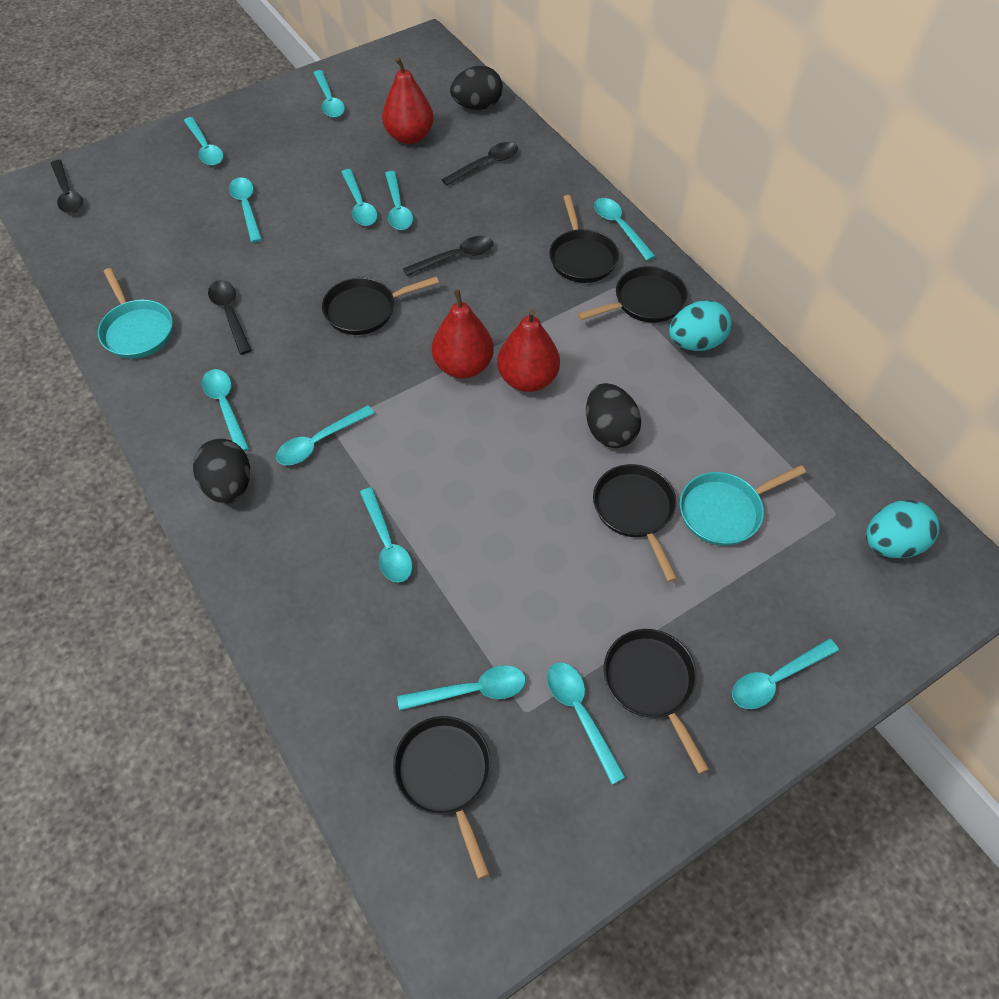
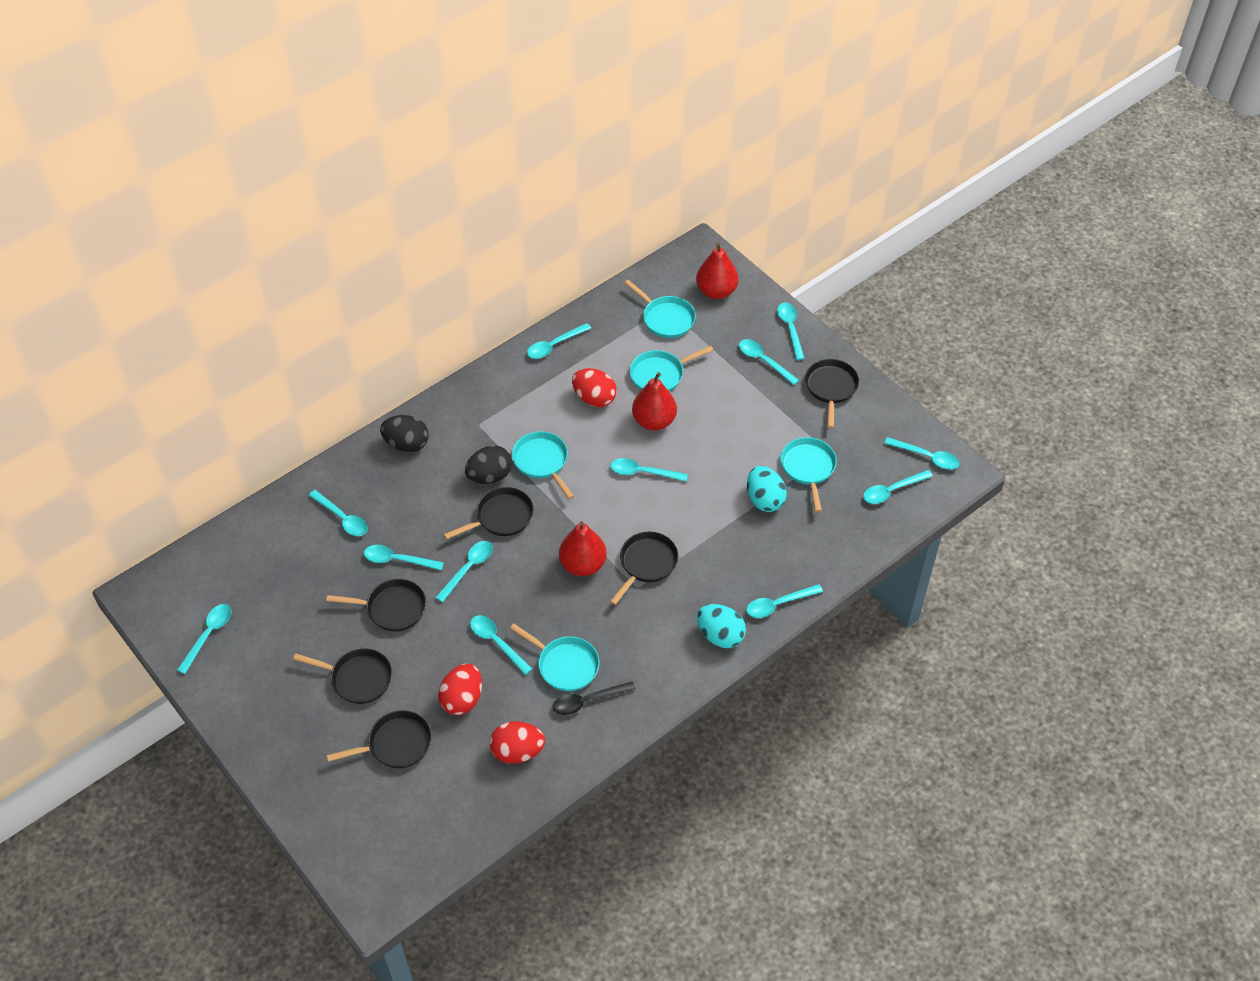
black egg: [193,439,250,504] [450,66,503,110] [586,383,641,448] = 3 -> [380,415,429,452] [465,445,512,484] = 2
black spoon: [51,160,83,214] [208,280,252,355] [403,236,494,276] [442,142,518,186] = 4 -> [553,681,636,715] = 1
red egg: none = 0 -> [438,664,482,715] [490,721,545,764] [572,368,617,407] = 3
turquoise pan: [98,268,173,359] [680,465,806,546] = 2 -> [510,624,600,691] [512,431,574,499] [625,280,696,338] [630,346,713,391] [781,437,837,512] = 5

